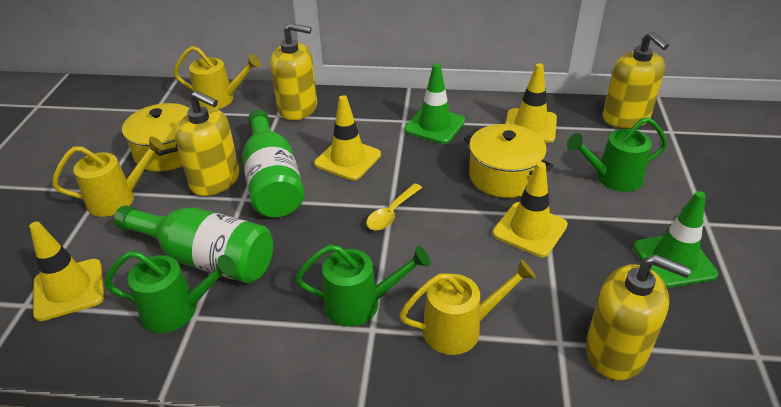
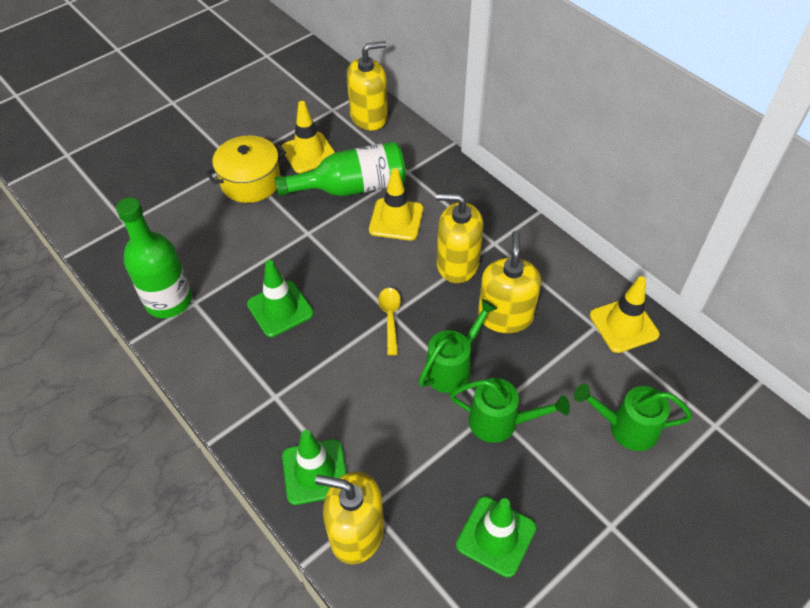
green traffic cone: [404,63,465,144] [634,191,718,288] = 2 -> [247,260,314,337] [282,430,347,505] [456,496,536,578] = 3
yellow pot: [122,103,190,172] [464,124,553,198] = 2 -> [206,136,286,203] = 1
yellow traffic cone: [29,222,104,321] [314,95,381,180] [493,162,568,257] [506,63,557,143] = 4 -> [281,101,336,173] [369,168,423,241] [590,276,660,353] = 3
yellow watering can: [52,136,165,217] [174,46,261,109] [399,259,536,355] = 3 -> none = 0

